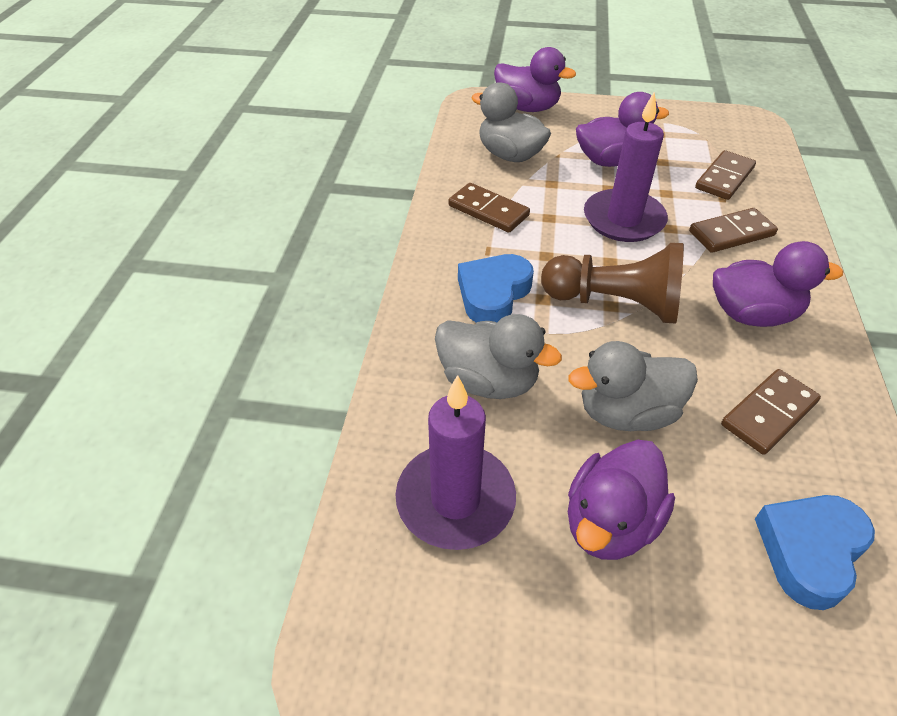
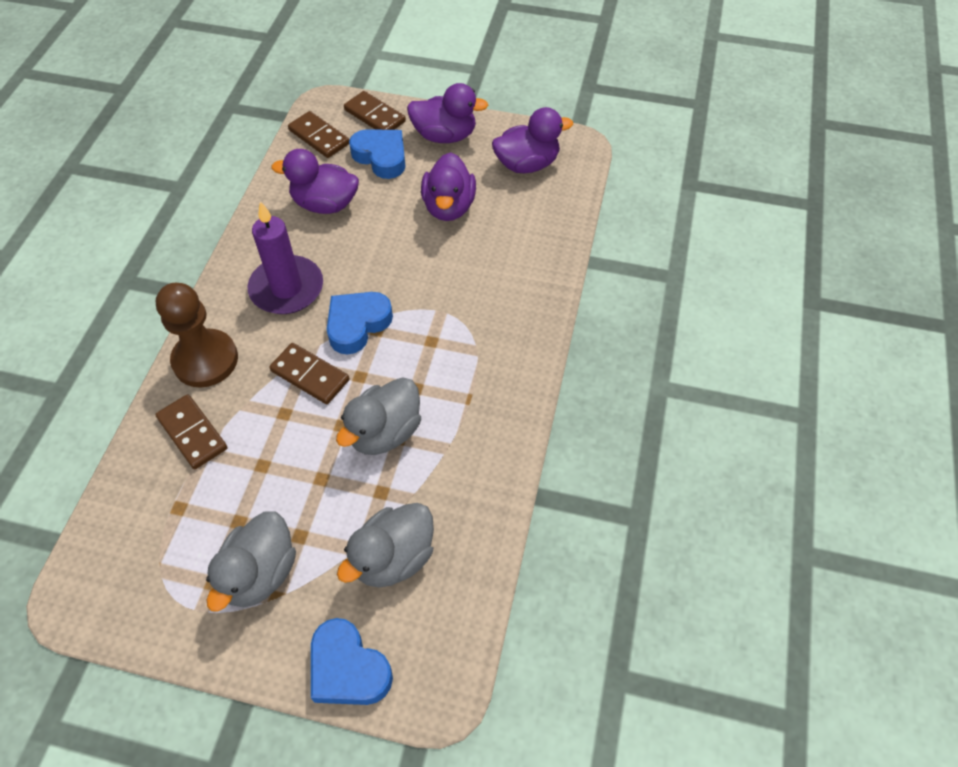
blue heart: [458,254,534,323] [755,495,875,610] = 2 -> [311,618,393,705] [327,292,393,354] [349,129,405,179] = 3
purple candle: [395,375,516,550] [584,91,668,242] = 2 -> [247,201,323,314] = 1

